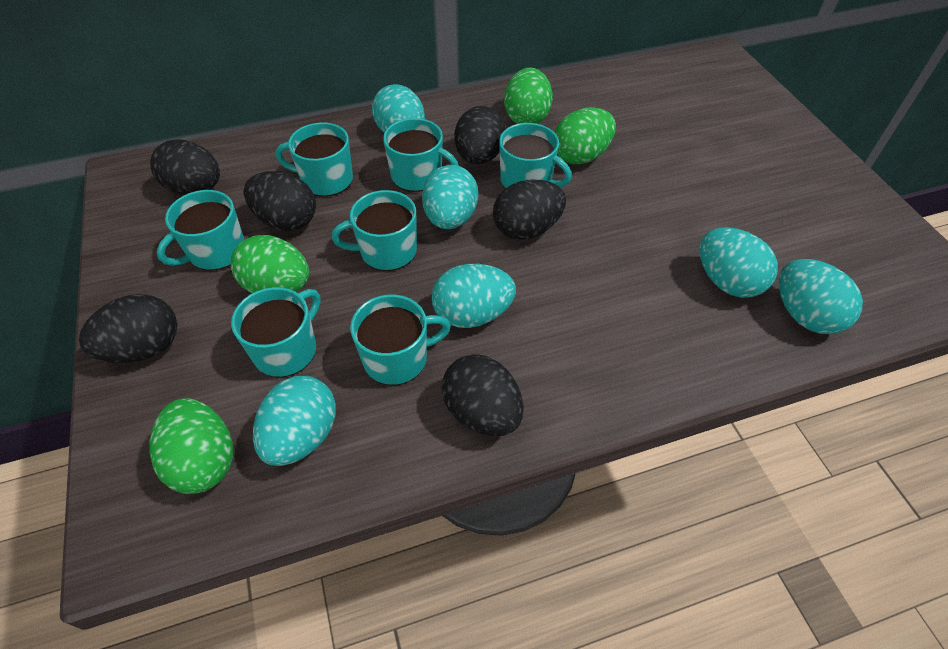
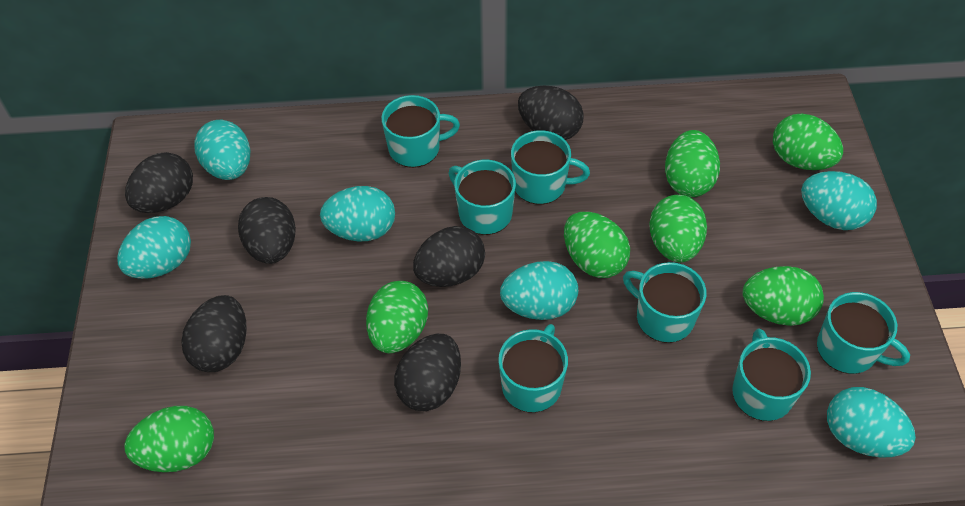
green egg: [149,398,233,494] [231,235,309,293] [504,68,553,124] [554,107,616,164] = 4 -> [125,406,214,472] [366,281,428,353] [564,212,630,278] [649,195,707,263] [665,130,720,197] [743,266,824,326] [773,114,843,170] = 7

